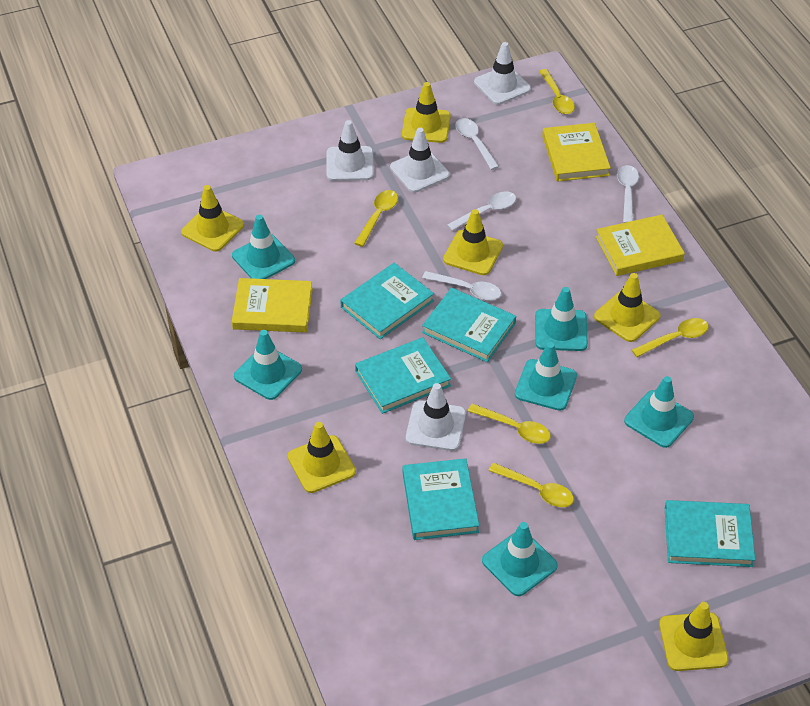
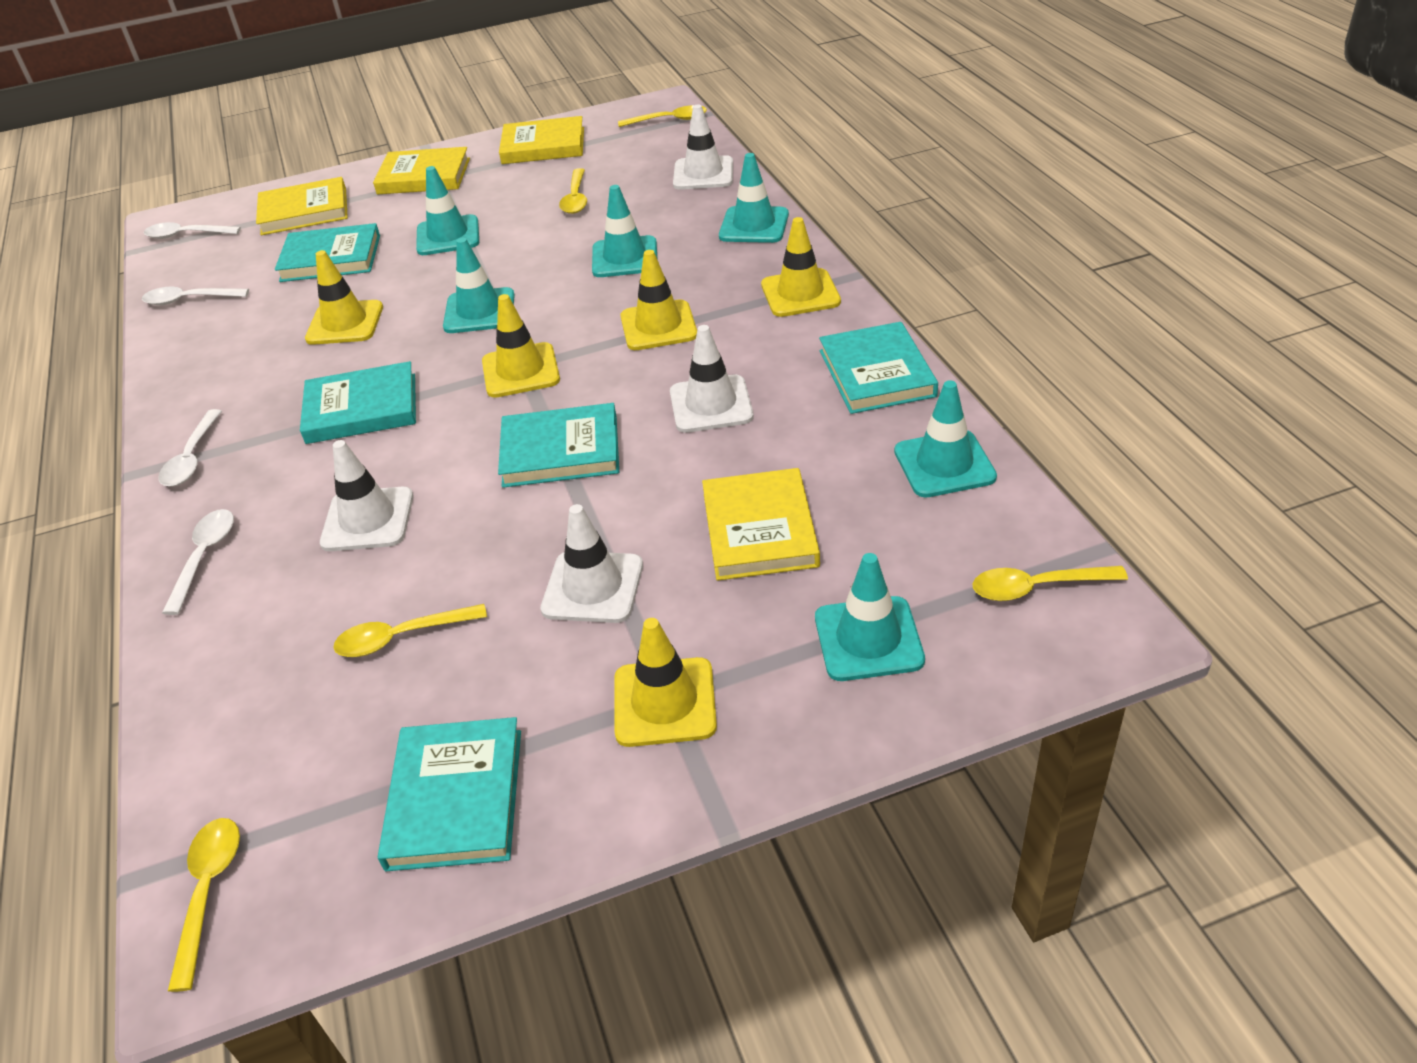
yellow book: [232,278,313,333] [542,123,611,182] [596,215,685,276] = 3 -> [256,177,348,235] [373,147,470,194] [499,116,584,164] [702,468,820,581] = 4
yellow traffic cone: [181,185,244,252] [288,422,356,493] [402,82,451,143] [443,209,503,275] [594,273,661,342] [659,602,729,671] = 6 -> [305,250,383,345] [482,294,560,398] [614,618,717,747] [620,250,697,350] [761,217,841,317] = 5

